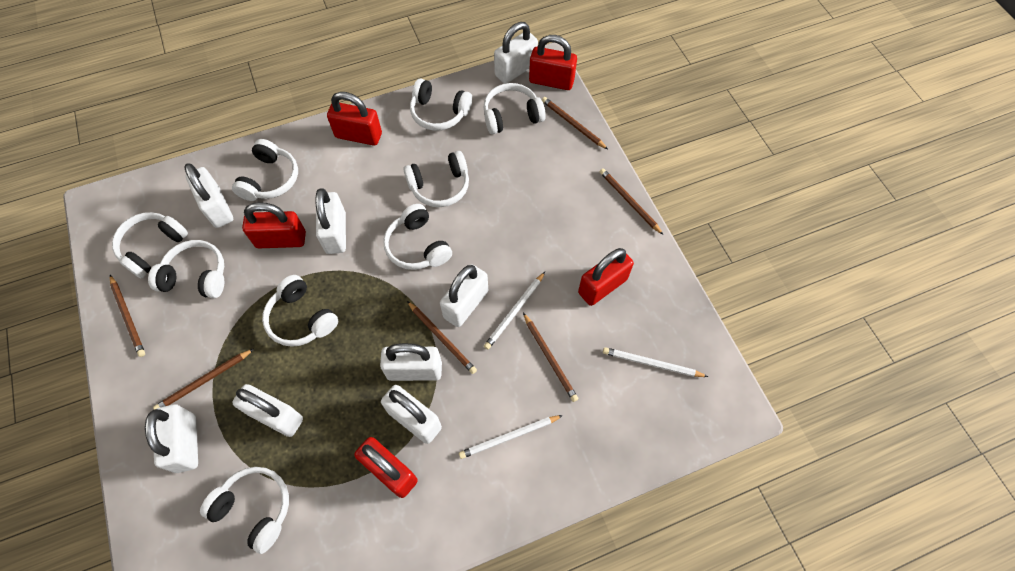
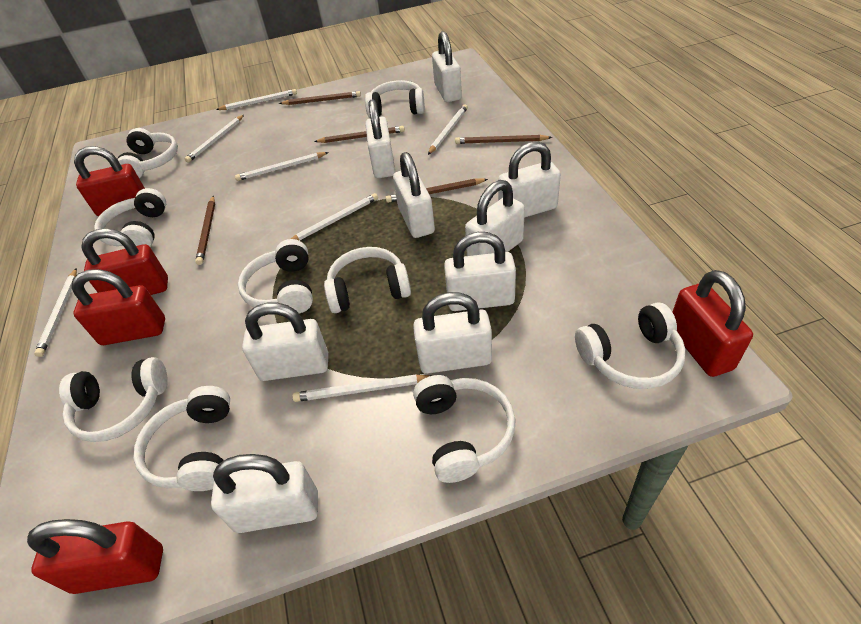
brown pencil: [110,275,145,357] [153,349,254,410] [407,301,477,374] [523,312,578,402] [542,97,608,149] [600,168,663,235] = 6 -> [195,196,215,265] [279,91,361,105] [314,126,405,143] [385,178,488,203] [455,135,552,144] = 5
white padlock: [145,404,198,473] [184,163,233,228] [232,384,303,437] [315,188,346,254] [380,343,442,381] [381,385,442,444] [440,264,488,327] [494,22,538,84] = 8 -> [211,454,318,533] [242,303,328,381] [365,99,395,178] [393,152,435,238] [413,292,492,374] [432,31,462,102] [444,232,516,311] [465,180,525,256] [498,141,561,218] = 9
white pencil: [459,415,563,459] [484,272,545,349] [603,347,708,377] = 3 -> [34,268,77,357] [185,115,244,163] [216,89,297,110] [235,152,329,181] [291,193,378,241] [292,374,430,402] [428,104,468,155] = 7

